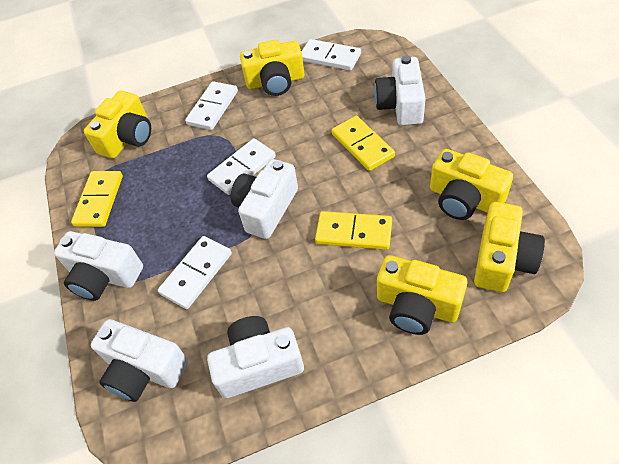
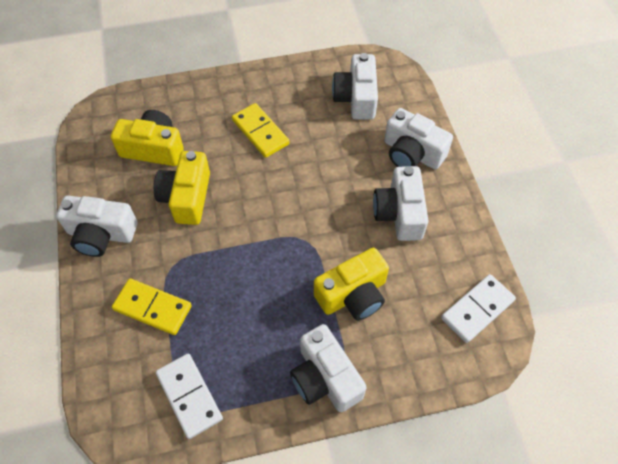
white domino: [158,236,232,309] [185,81,238,130] [207,138,276,195] [301,39,361,70] = 4 -> [156,354,223,439] [441,274,516,343] = 2
yellow camera: [84,91,151,159] [240,40,305,96] [377,255,467,335] [430,149,513,220] [474,202,545,292] = 5 -> [111,110,184,166] [154,151,210,225] [314,248,389,320] = 3
yellow domino: [71,171,123,227] [315,211,392,250] [331,116,395,171] = 3 -> [112,279,192,335] [232,103,290,158] = 2

